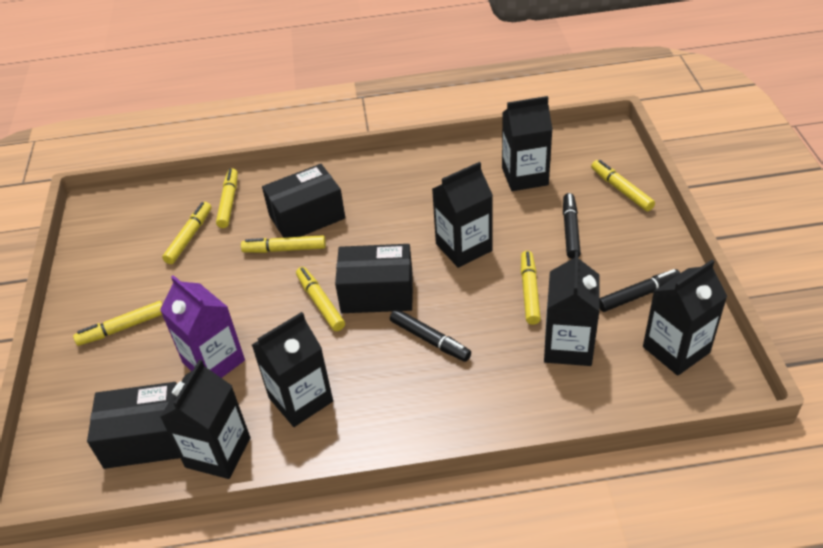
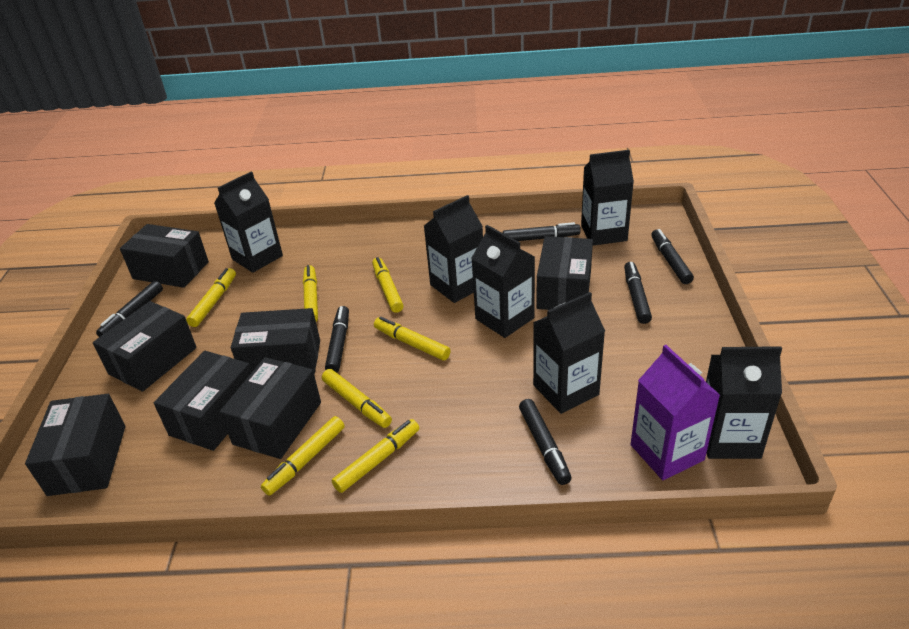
black box: [87,382,180,469] [262,164,345,238] [335,244,413,313] = 3 -> [25,394,125,496] [93,301,197,392] [120,224,209,288] [154,351,252,451] [220,357,321,459] [231,308,320,375] [536,236,593,310] = 7
black marker: [390,309,471,362] [563,193,581,259] [600,269,680,312] = 3 -> [96,281,163,337] [325,306,349,373] [503,222,581,241] [519,399,572,485] [624,262,652,324] [651,229,694,284] = 6

